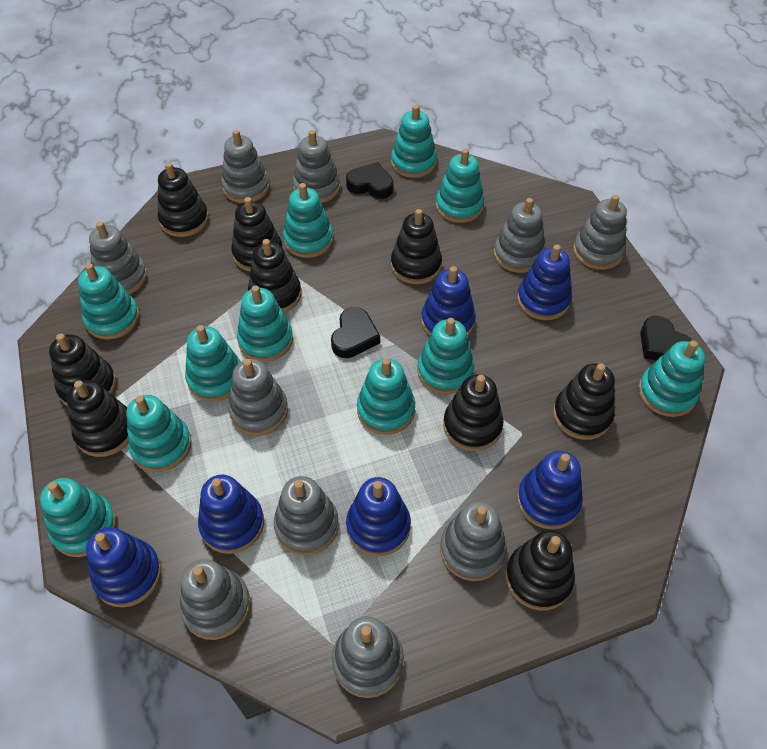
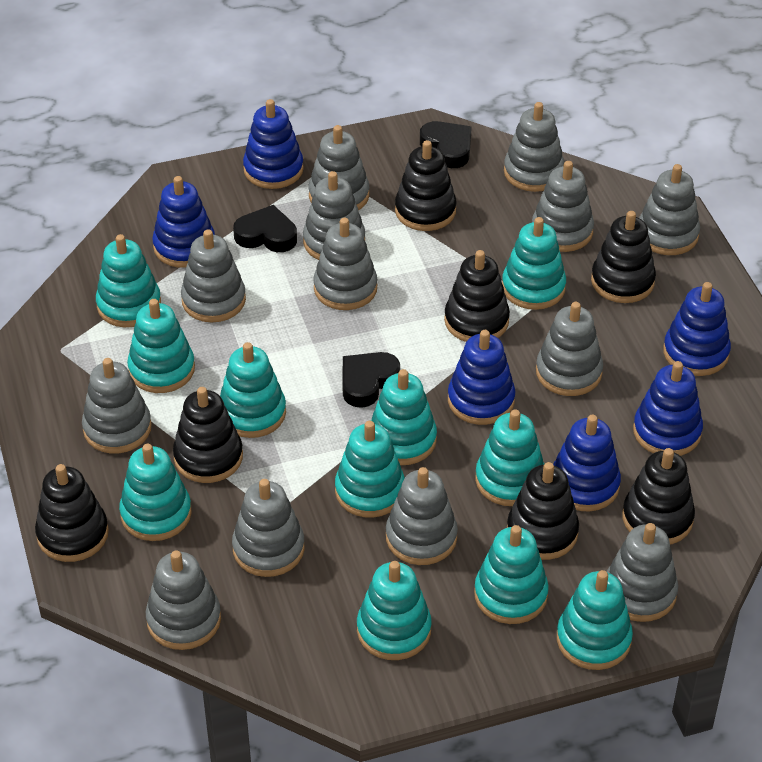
black stacking toy: [49,334,116,406] [66,380,128,457] [158,163,209,237] [231,197,282,271] [248,239,301,313] [391,209,442,284] [443,374,503,451] [505,530,575,610] [553,363,615,440] = 9 -> [35,464,109,562] [173,387,243,483] [395,140,457,231] [444,250,510,342] [507,462,579,560] [591,211,656,303] [622,448,695,545] = 7
grey stacking toy: [89,221,147,294] [179,559,251,640] [221,130,270,203] [228,359,288,436] [274,476,339,555] [293,130,340,203] [332,616,404,698] [440,501,507,581] [494,198,546,273] [573,195,627,270] = 10 -> [82,358,152,453] [146,550,221,650] [181,229,246,322] [232,479,305,577] [303,171,365,260] [309,125,369,210] [313,218,377,310] [386,467,458,565] [504,102,564,192] [532,161,594,252] [536,302,603,396] [607,523,678,622] [639,164,700,255] = 13

